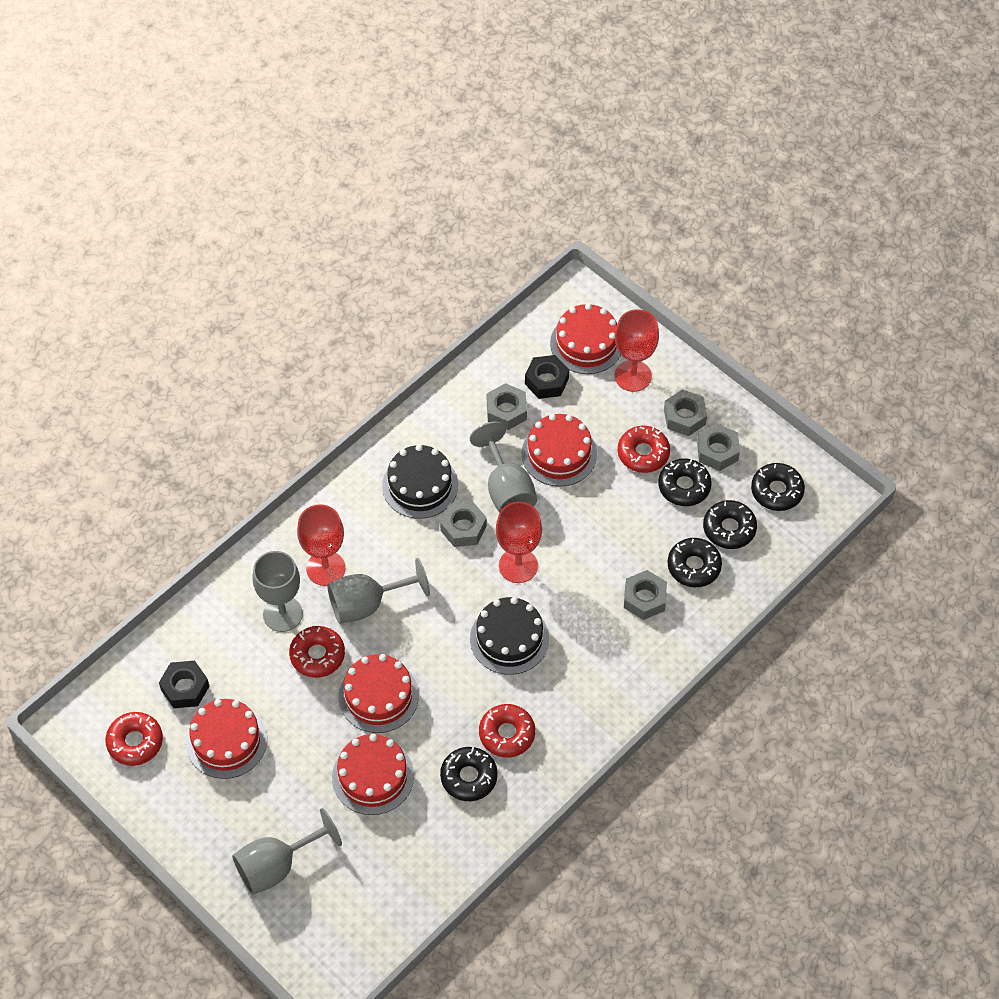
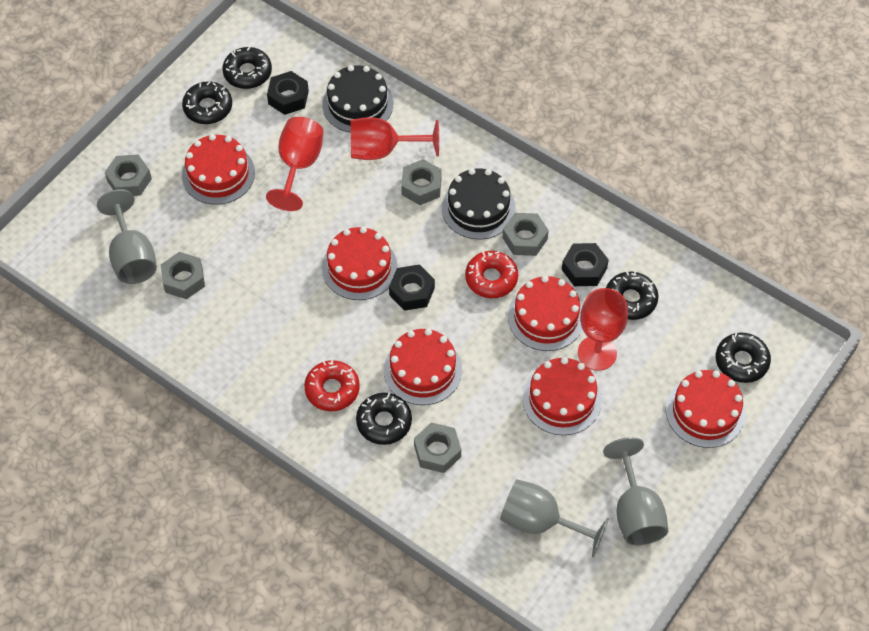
black nut: [159,661,209,708] [525,355,569,399] = 2 -> [267,71,309,115] [389,264,435,311] [562,243,609,286] = 3
grey goblet: [232,808,342,895] [252,551,303,632] [327,558,430,624] [470,422,537,513] = 4 -> [97,189,157,284] [500,479,609,558] [603,437,668,545] = 3
red cake: [186,699,267,779] [332,734,414,815] [338,654,419,733] [522,414,597,487] [550,303,621,374] = 5 -> [182,134,255,205] [322,227,398,300] [384,329,462,405] [508,276,583,351] [522,357,602,435] [666,370,746,448] = 6
red donut: [105,712,163,766] [289,626,345,678] [479,704,535,758] [618,426,670,473] = 4 -> [304,360,360,411] [465,251,518,298] = 2

